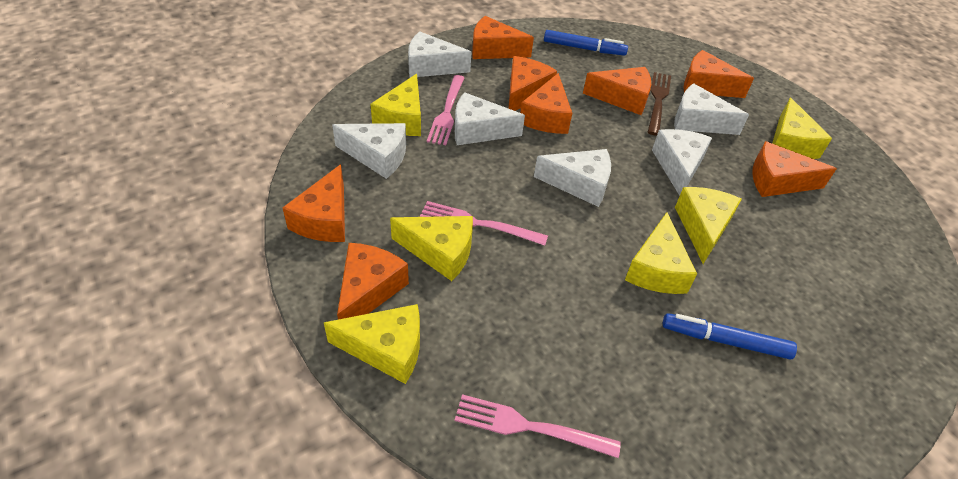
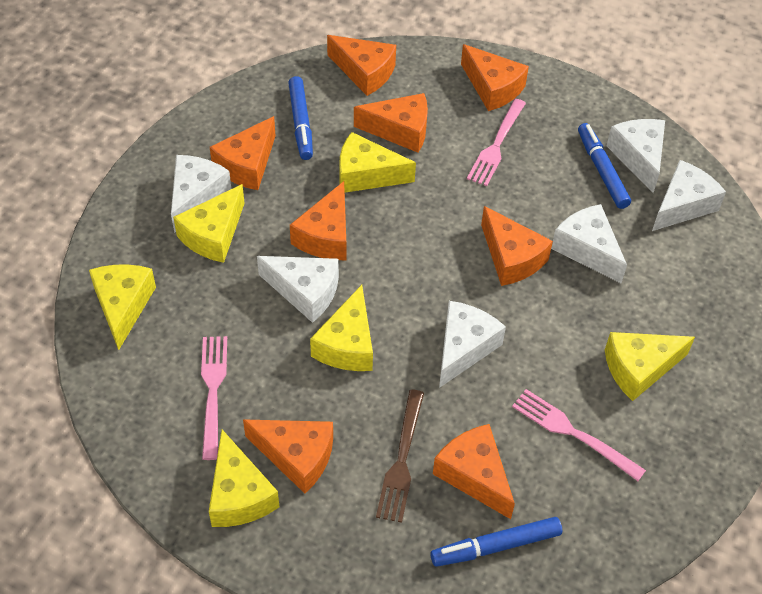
blue marker: [544,30,628,56] [663,313,797,359] = 2 -> [288,76,313,160] [430,517,562,567] [578,123,631,209] = 3

